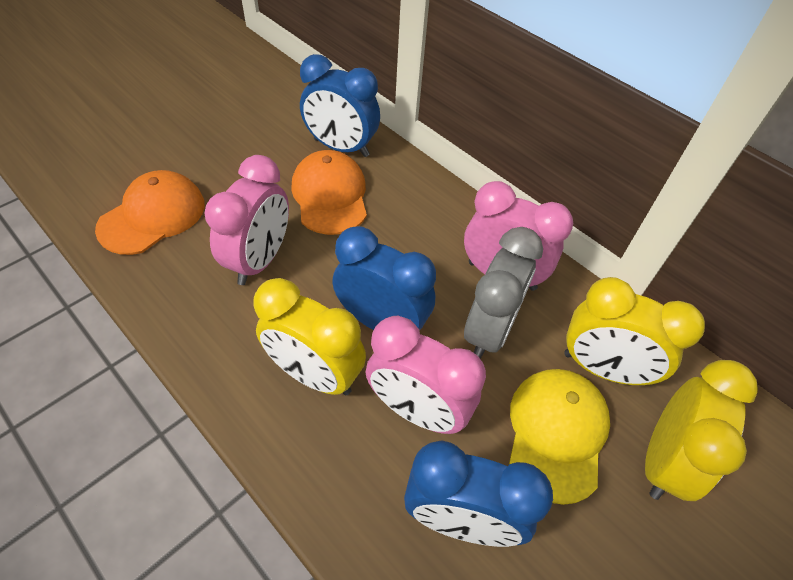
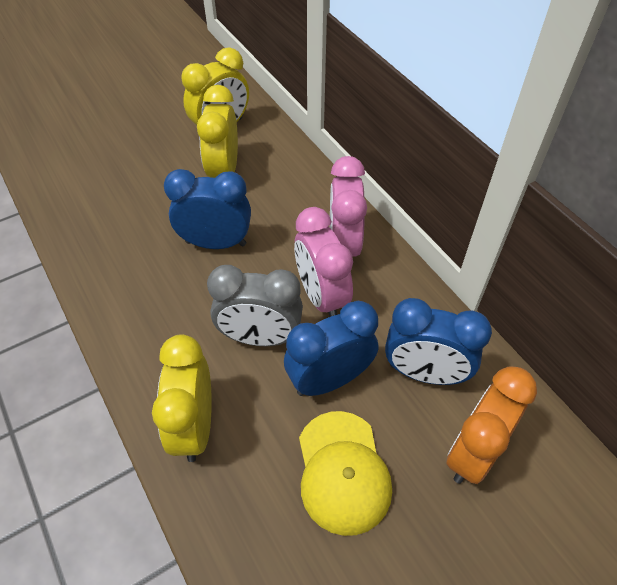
orange cap: [95,170,205,255] [291,150,367,235] = 2 -> none = 0
orange clock: none = 0 -> [446,366,537,484] = 1
pink clock: [204,155,289,285] [366,316,486,434] [464,181,573,291] = 3 -> [294,207,353,317] [330,156,367,257] = 2

